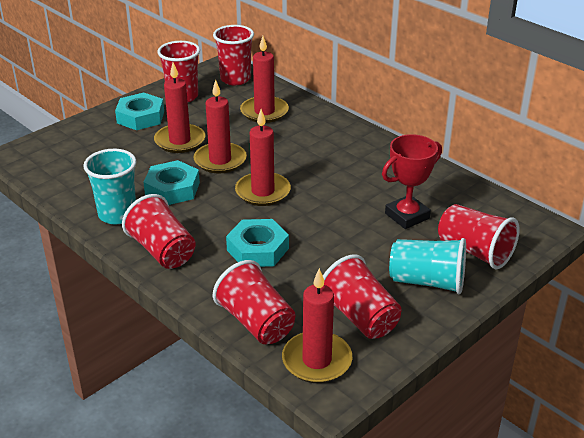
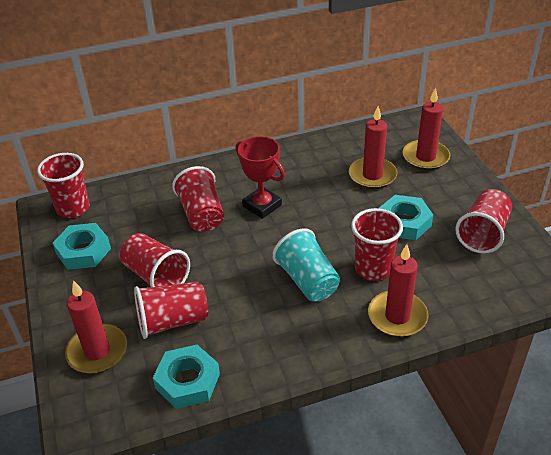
red candle: [154,62,205,153] [194,80,247,174] [235,109,291,206] [240,36,289,123] [282,268,352,383] = 5 -> [65,280,127,373] [349,106,397,189] [368,244,428,337] [403,88,450,170] = 4
turquoise cup: [83,149,137,224] [389,238,466,294] = 2 -> [272,228,340,301] = 1

